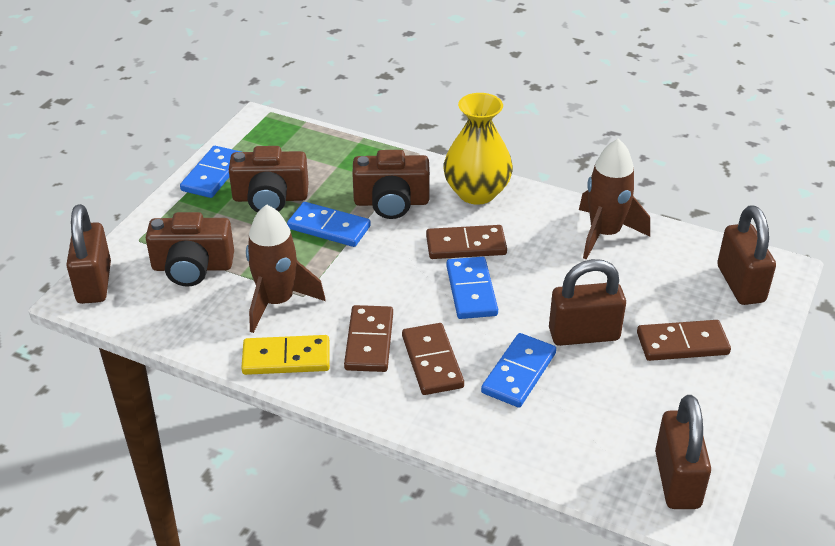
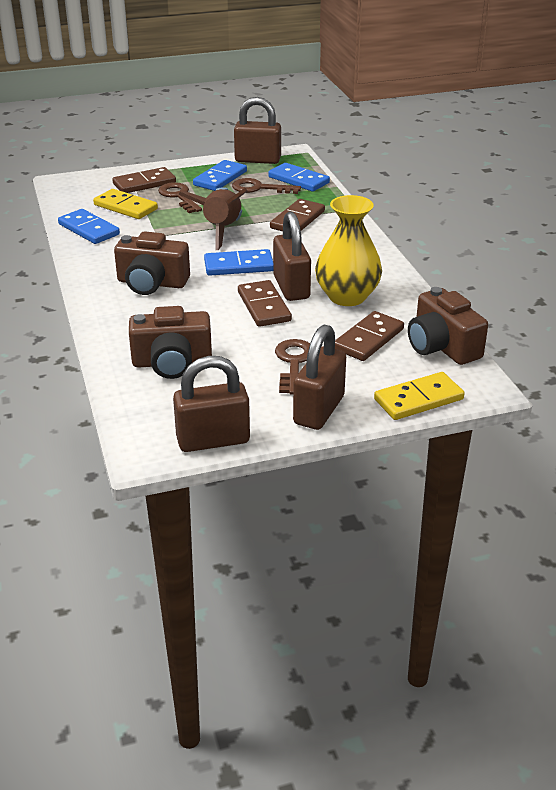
brown key: none = 0 -> [158,182,202,213] [232,178,301,194] [275,339,310,394] = 3
brown rocket: [246,204,325,333] [579,138,650,260] = 2 -> [178,187,248,250] = 1
yellow domino: [241,335,330,375] = 1 -> [93,189,158,219] [374,372,465,420] = 2

